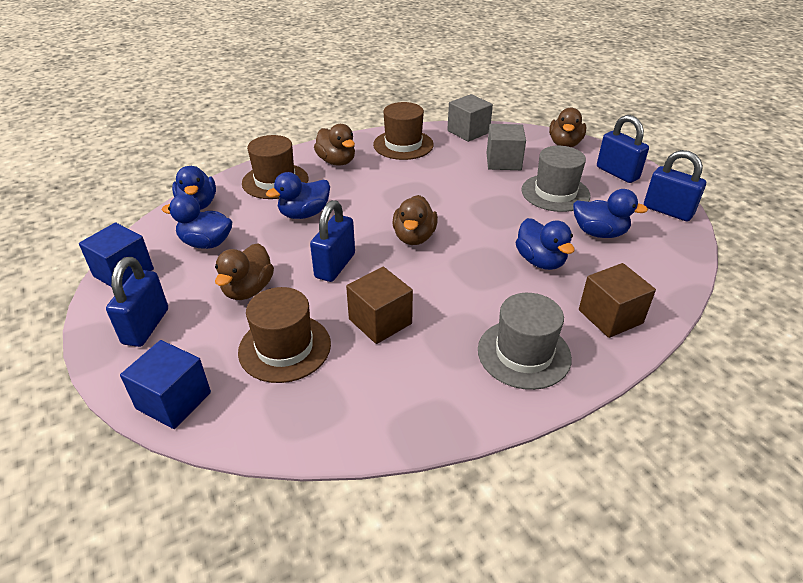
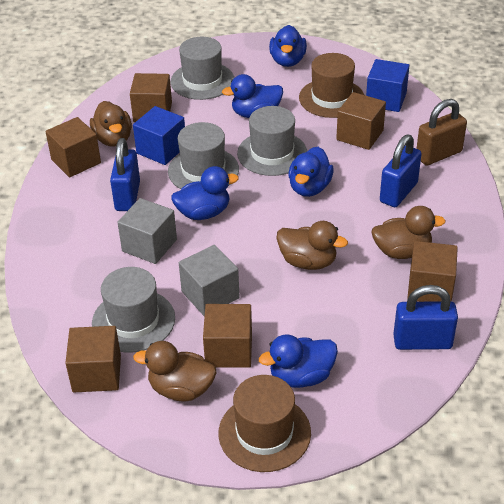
blue padlock: [106,257,168,347] [310,200,355,282] [597,115,649,183] [644,150,706,221] = 4 -> [110,138,140,211] [380,135,421,207] [393,285,458,350] = 3
brown cube: [346,267,413,344] [579,263,656,338] = 2 -> [46,117,101,177] [66,326,121,392] [130,73,172,122] [203,304,252,368] [336,92,386,150] [407,241,458,302] = 6
brown hat: [238,287,331,383] [242,135,308,199] [373,102,434,160] = 3 -> [218,375,311,472] [299,53,364,118] = 2
brown padlock: none = 0 -> [417,99,467,166] = 1
grey hat: [478,293,572,390] [521,146,590,212] = 2 -> [92,267,175,352] [168,122,239,189] [170,37,234,100] [237,106,307,176] = 4

